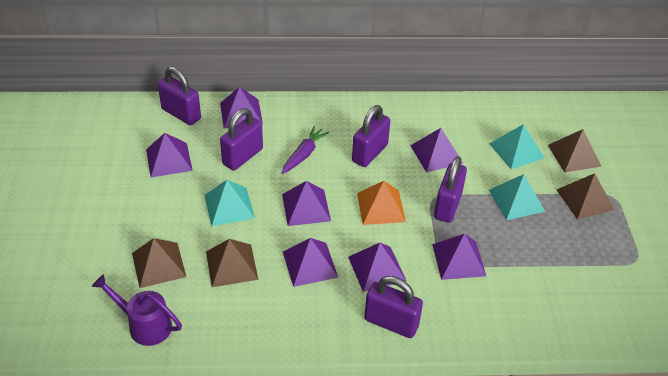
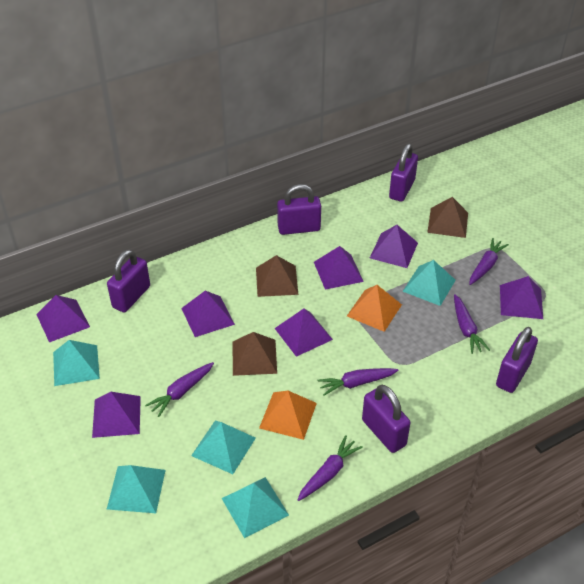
brown pyramid: [132,238,186,288] [206,239,258,287] [548,129,602,173] [557,173,614,220] = 4 -> [232,332,277,376] [256,255,298,297] [427,197,468,238] = 3
orange pyramid: [357,181,406,225] = 1 -> [259,391,317,440] [347,285,402,332] = 2
purple carrot: [282,126,329,174] = 1 -> [145,362,214,417] [297,435,363,501] [317,368,399,396] [454,294,490,354] [469,238,509,285] = 5
purple watering can: [92,274,182,346] = 1 -> none = 0
turquoise pyramid: [204,180,255,226] [489,124,544,169] [489,174,545,220] = 3 -> [53,340,100,386] [107,465,166,513] [191,421,256,474] [222,477,289,538] [402,260,456,306] = 5

